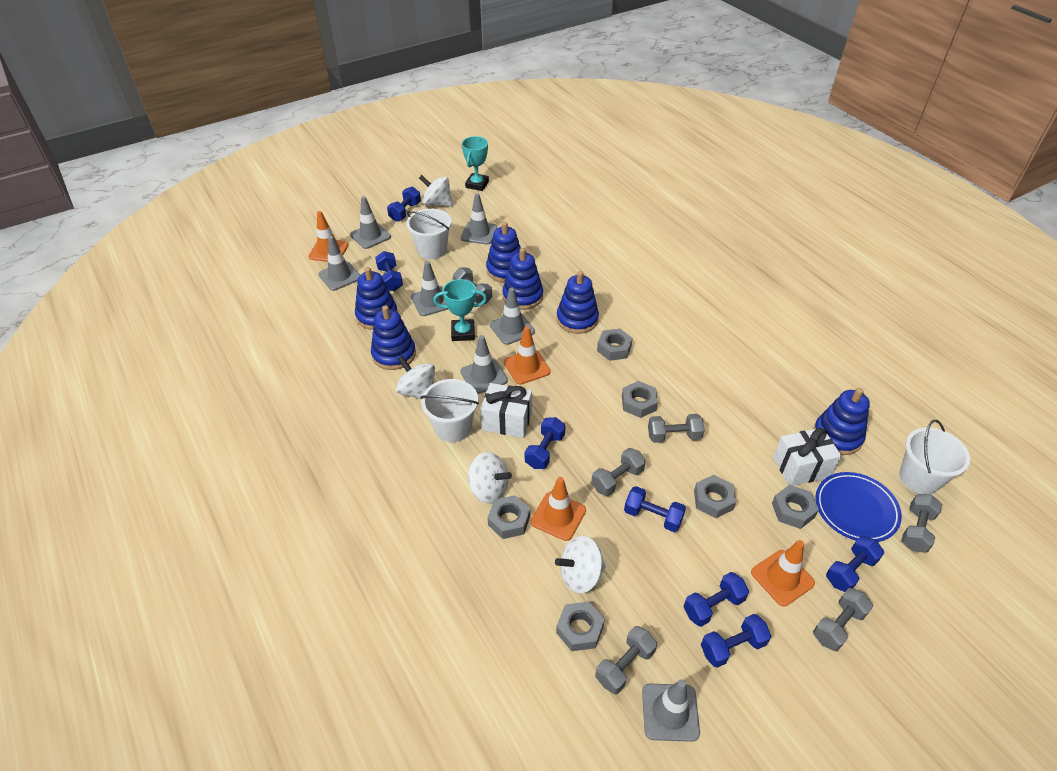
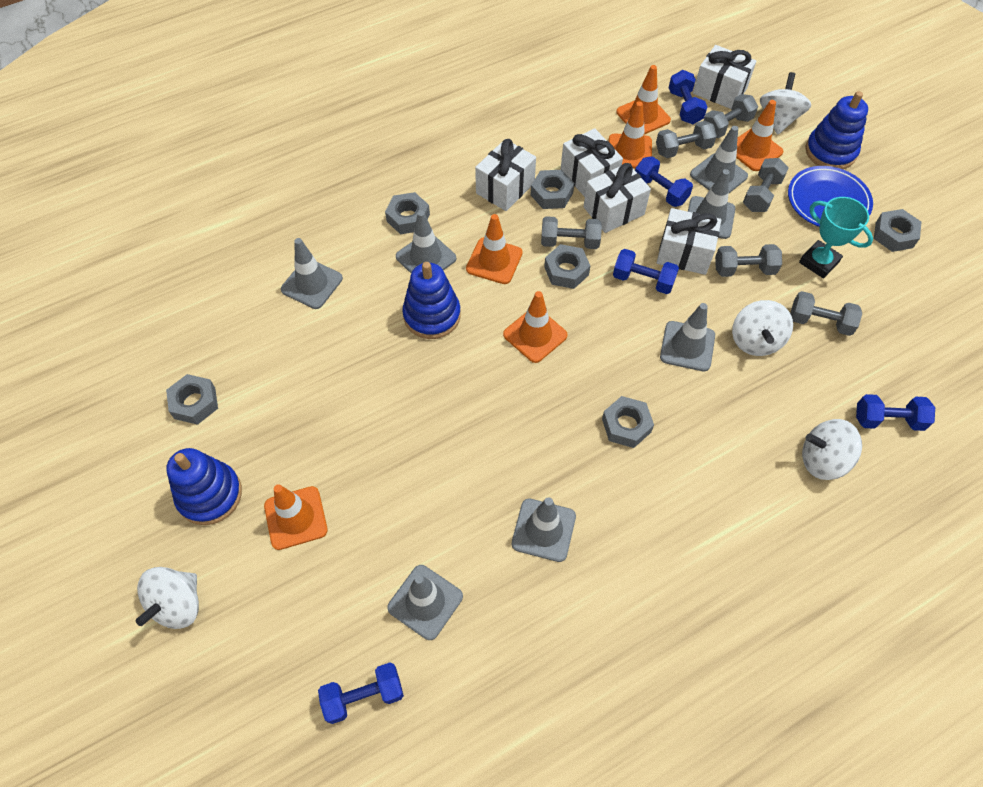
blue dumbbell: [375,251,403,291] [387,187,421,222] [525,417,566,469] [624,486,686,532] [683,572,749,627] [701,614,771,668] [826,535,884,592] = 7 -> [318,662,404,724] [613,249,679,294] [635,156,693,207] [669,70,707,124] [856,394,935,431] = 5
blue stacking toy: [355,267,398,330] [371,305,416,370] [486,222,521,282] [502,248,543,310] [557,271,599,334] [813,388,870,455] = 6 -> [166,448,242,525] [402,262,461,339] [805,91,868,169] = 3
orange traffic cone: [308,211,349,262] [504,326,551,385] [530,477,586,541] [751,540,815,606] = 4 -> [264,484,328,550] [466,214,523,284] [503,291,568,363] [609,101,652,169] [616,65,671,135] [736,100,783,171] = 6
turquoise trophy: [433,279,487,341] [462,136,489,191] = 2 -> [799,197,873,279] = 1
white bucket: [406,209,452,259] [420,379,479,442] [899,420,970,495] = 3 -> none = 0
white gift: [481,383,532,438] [773,428,842,486] = 2 -> [475,139,536,211] [561,128,623,197] [584,163,651,233] [657,208,721,275] [693,45,756,109] = 5

